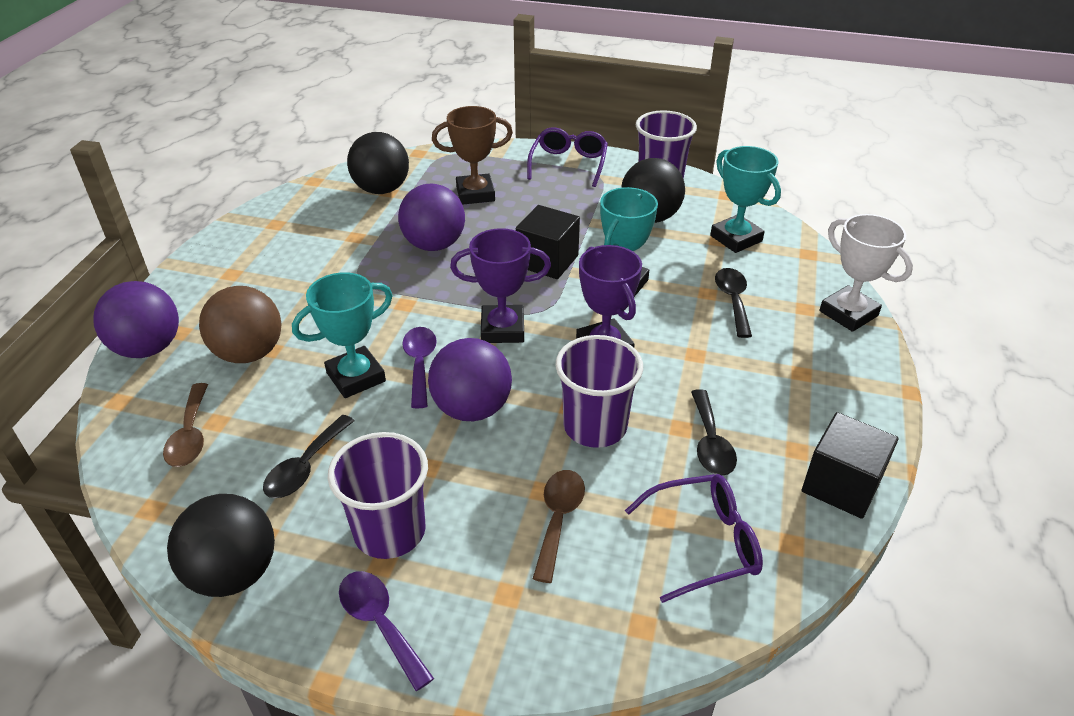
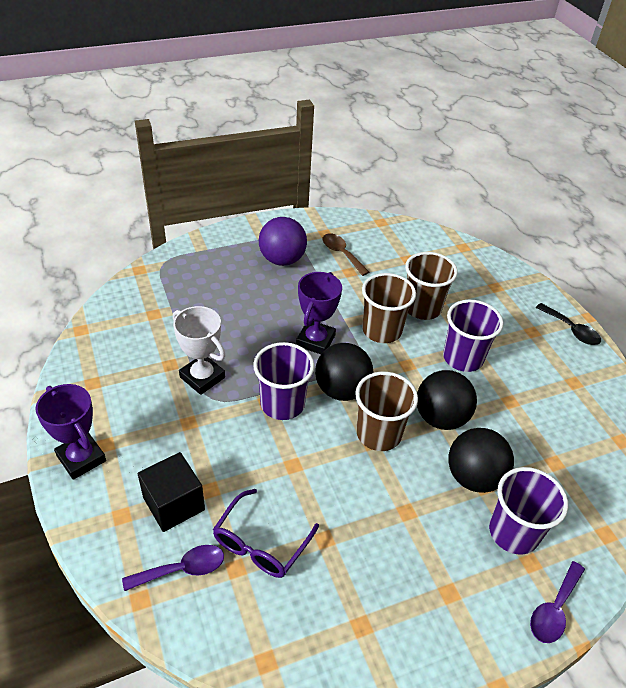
black cube: [516,205,580,279] [802,412,899,519] = 2 -> [138,452,205,532] = 1
black spoon: [263,415,355,498] [691,389,737,476] [715,268,752,338] = 3 -> [535,303,601,345] = 1
brown ball: [199,286,281,363] = 1 -> none = 0
brown cup: none = 0 -> [355,372,418,451] [362,273,416,343] [405,252,458,320] = 3
brown spoon: [163,383,208,467] [533,470,585,583] = 2 -> [322,233,369,276] = 1
brown trophy: [432,106,513,205] = 1 -> none = 0
purple ball: [93,281,179,358] [398,184,465,251] [428,338,512,421] = 3 -> [259,217,307,266] = 1
purple glasses: [527,127,608,187] [625,474,763,603] = 2 -> [213,489,319,578] = 1
turquoise trophy: [292,272,393,398] [600,187,658,297] [710,146,781,253] = 3 -> none = 0

